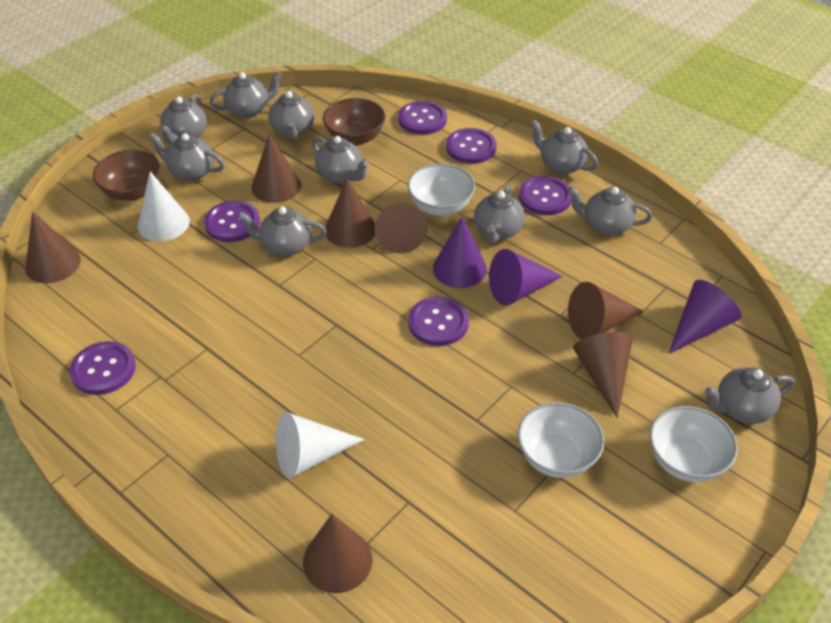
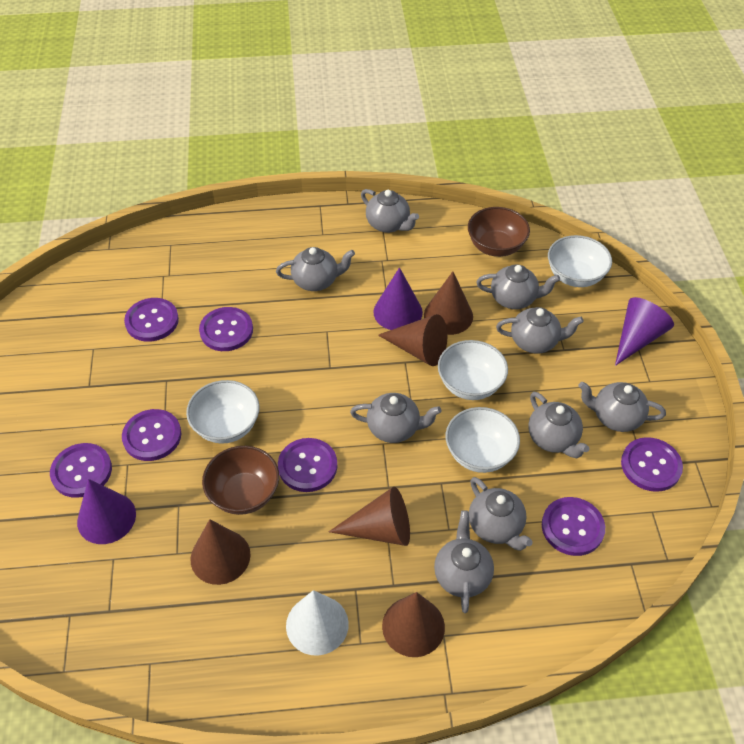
brown cone: [25,212,81,283] [251,135,301,203] [303,514,373,593] [325,178,375,248] [375,203,428,253] [568,282,644,339] [573,332,633,418] = 7 -> [190,519,251,585] [329,487,410,546] [378,314,447,366] [382,592,445,657] [424,271,473,335] = 5
grey teapot: [149,133,225,181] [159,94,207,144] [210,72,282,118] [238,206,327,256] [268,88,314,139] [312,136,369,183] [474,185,525,243] [531,120,598,174] [568,187,652,236] [705,367,795,424] = 10 -> [276,247,355,291] [350,393,441,443] [361,189,419,233] [434,510,494,613] [469,477,533,551] [476,265,560,309] [496,307,584,354] [528,392,589,458] [578,382,666,432] = 9
purple button: [69,341,136,395] [204,201,260,242] [398,101,447,135] [408,296,469,346] [446,128,497,164] [519,176,572,215] = 6 -> [50,443,112,498] [122,409,181,461] [124,298,179,342] [199,307,253,351] [278,438,337,492] [542,497,605,556] [621,437,683,492] = 7
white bowl: [408,164,475,216] [518,402,604,478] [650,406,738,482] = 3 -> [186,380,260,444] [438,340,508,400] [446,407,520,473] [548,235,612,287] = 4
white cone: [138,172,190,242] [276,412,365,478] = 2 -> [286,590,349,655] = 1

